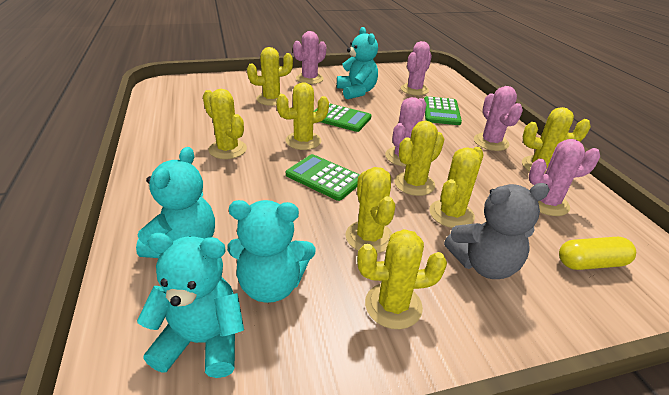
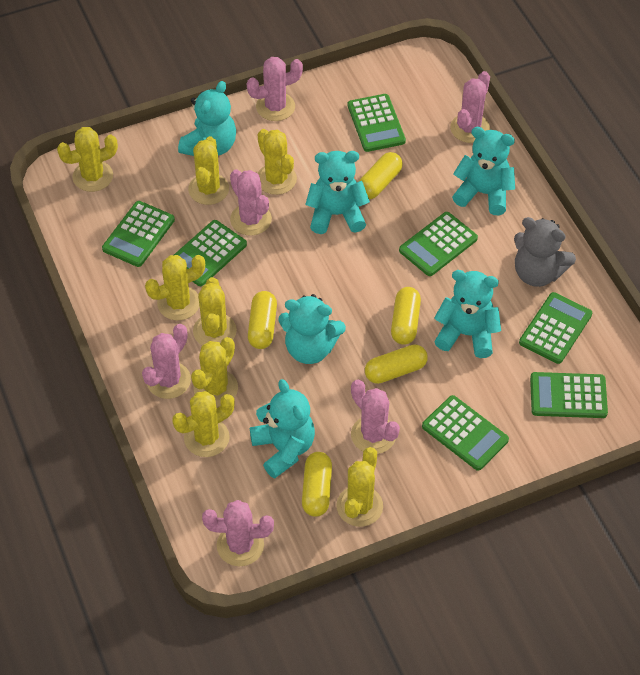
green calculator: [286,154,360,201] [314,103,371,132] [424,96,462,125] = 3 -> [102,201,175,267] [174,220,247,286] [348,94,406,152] [399,212,478,276] [422,395,509,471] [519,292,592,364] [530,372,608,418] = 7
pink cactus: [293,31,326,84] [385,97,426,167] [401,41,432,95] [474,86,523,151] [529,139,600,216] = 5 -> [142,324,191,399] [202,500,274,566] [230,169,272,236] [246,57,303,121] [351,380,400,454] [450,71,490,143] = 6
turquoise teddy bear: [136,147,215,258] [137,233,244,378] [227,200,315,303] [337,27,378,99] = 4 -> [178,81,236,156] [250,379,315,479] [278,294,346,364] [305,151,370,234] [434,270,501,358] [452,127,515,215] = 6
yellow capsule: [559,237,636,270] = 1 -> [248,291,277,349] [302,452,332,517] [359,152,403,199] [365,344,428,384] [391,287,421,345] = 5

